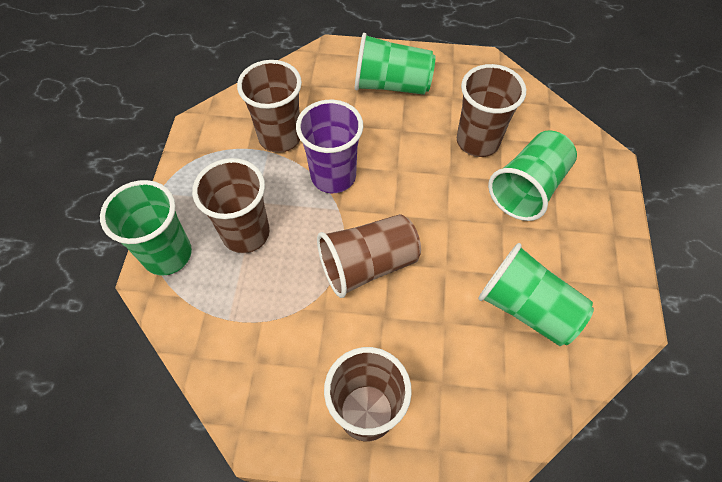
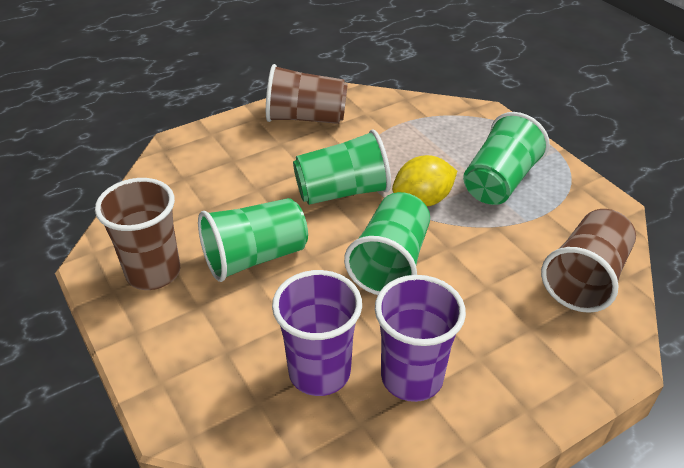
brown cup: [192,158,270,253] [237,60,302,153] [317,214,421,298] [324,347,412,441] [457,64,526,157] = 5 -> [95,178,180,290] [266,64,348,124] [541,209,636,313] = 3
purple cup: [296,100,363,193] = 1 -> [272,270,362,396] [375,275,466,402] = 2
yellow lemon: none = 0 -> [392,155,457,206] = 1

